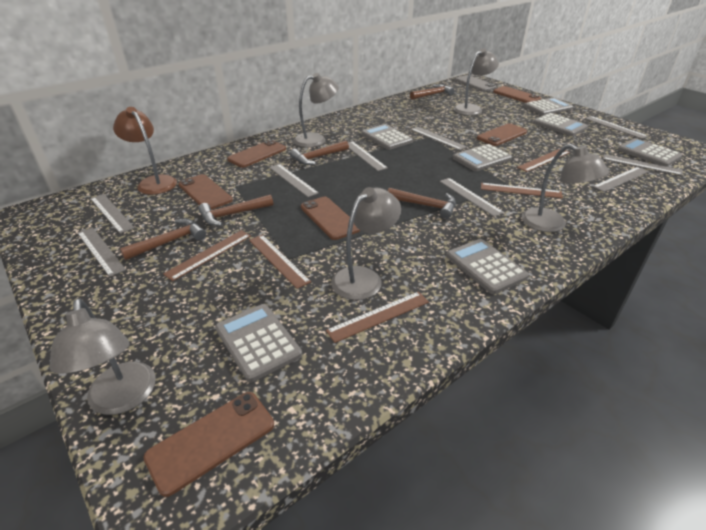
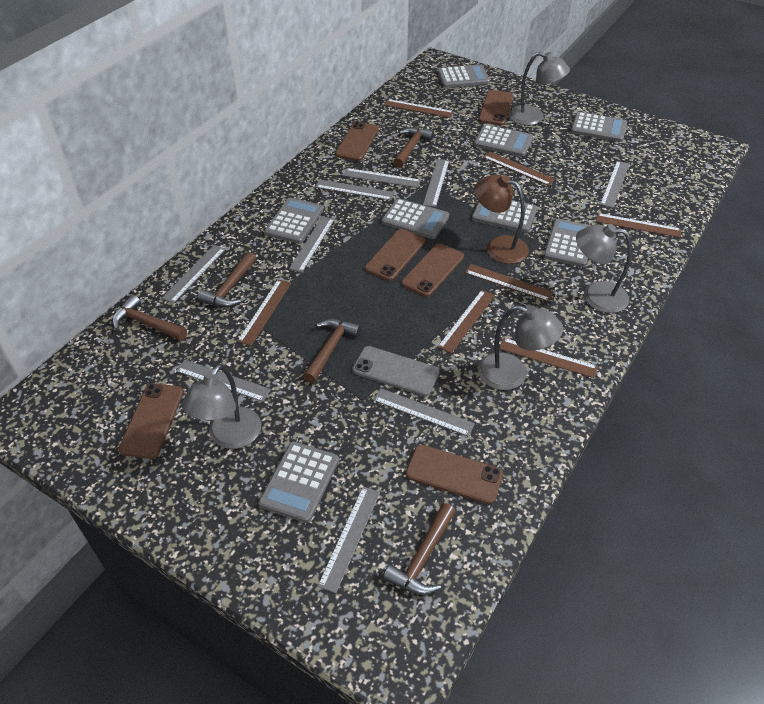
brown ruler: [163,230,251,281] [249,235,311,289] [326,291,429,343] [481,183,563,198] [517,148,570,172] = 5 -> [237,279,291,346] [384,99,454,118] [438,290,495,353] [465,264,554,302] [483,152,555,186] [499,338,598,378] [596,213,681,238] = 7
grey calculator: [215,304,302,382] [361,124,413,150] [446,239,529,294] [453,144,512,171] [524,97,573,115] [533,113,588,136] [618,138,682,167] = 7 -> [259,441,339,523] [264,198,324,244] [382,198,449,239] [437,64,490,88] [472,200,537,233] [474,124,533,157] [544,219,591,267] [571,112,627,142] = 8
grey lamp: [49,299,156,415] [294,73,339,147] [331,187,401,300] [454,48,499,115] [522,144,609,232] = 5 -> [182,364,261,449] [478,305,563,390] [509,52,570,125] [576,224,632,313] = 4

